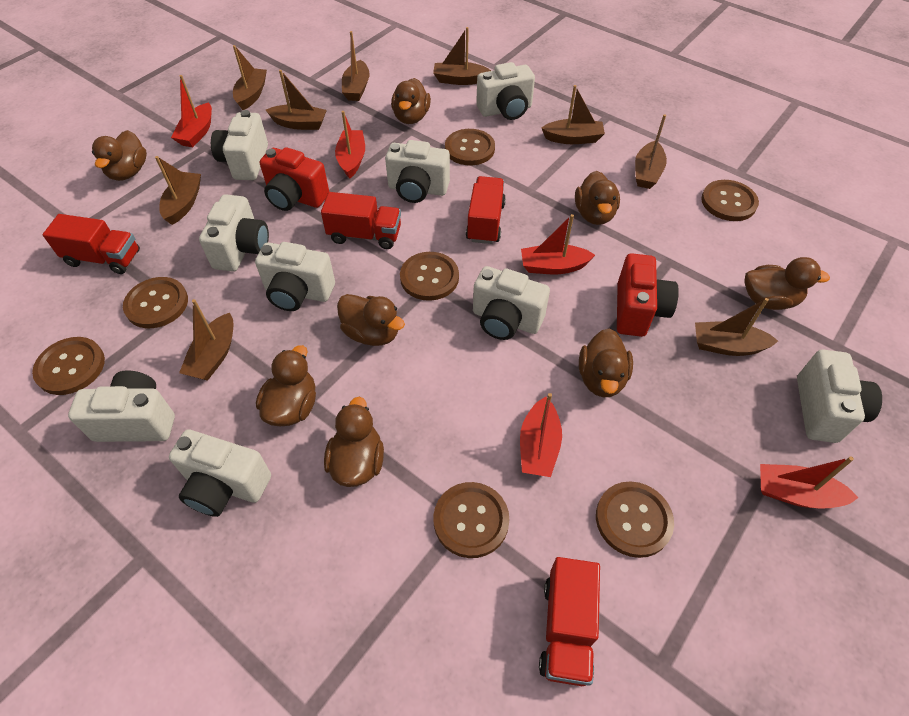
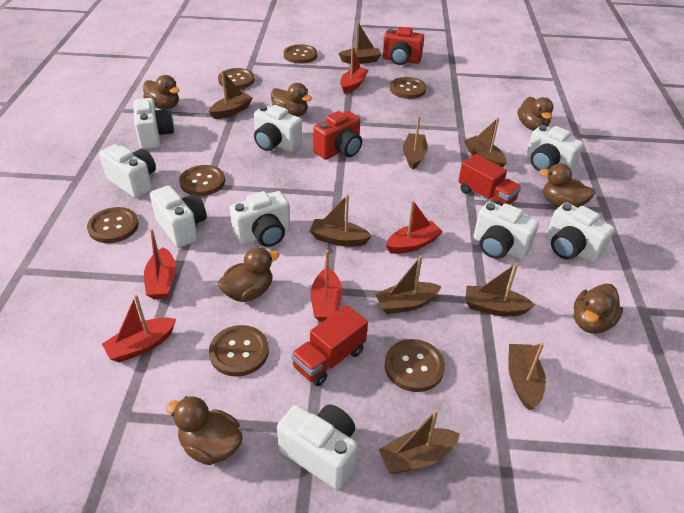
brown duck: [92,130,147,181] [256,345,316,426] [324,397,384,487] [337,294,405,346] [391,78,431,124] [575,171,620,225] [579,329,633,397] [745,257,830,310] = 8 -> [143,75,180,109] [166,396,243,465] [218,247,279,302] [271,83,312,117] [518,97,553,131] [539,163,595,208] [574,284,623,333] = 7
red truck: [42,214,140,274] [321,192,401,249] [466,176,506,244] [539,557,600,686] = 4 -> [291,305,368,386] [458,154,521,206] = 2

